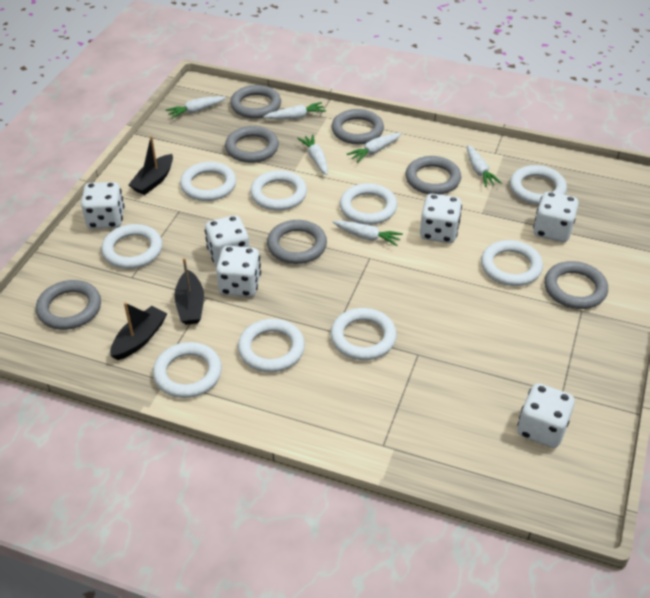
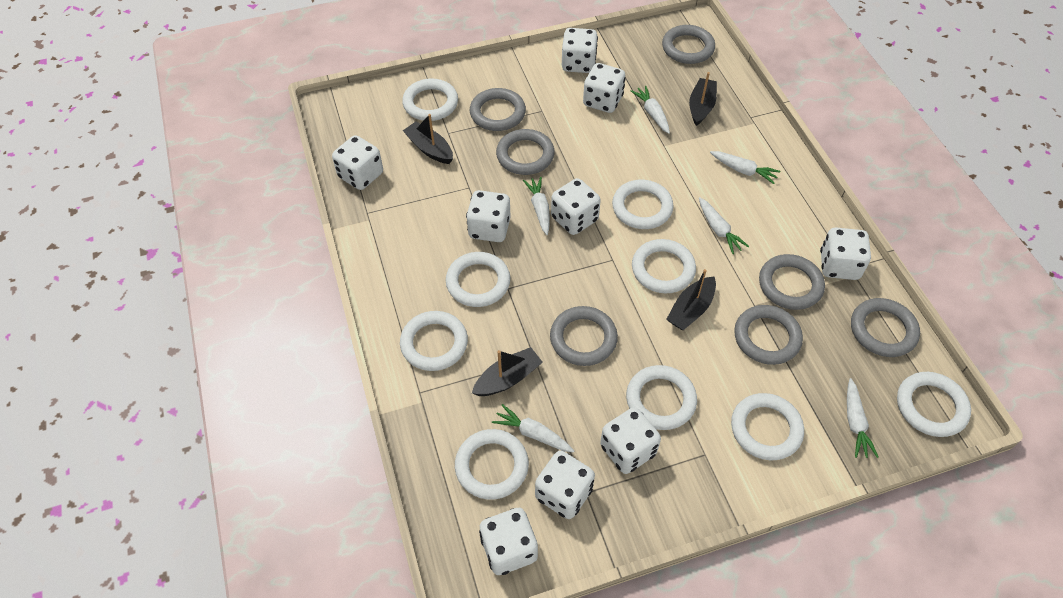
black boat: [110,302,167,360] [129,136,173,195] [174,258,204,325] = 3 -> [403,114,453,164] [472,347,543,396] [666,269,716,330] [689,72,717,126] = 4
white dice: [81,182,124,229] [205,215,249,267] [216,246,261,297] [420,194,462,243] [517,383,575,448] [533,191,579,242] = 6 -> [332,135,383,190] [466,190,510,242] [479,508,538,575] [535,451,595,519] [551,178,601,235] [562,28,598,73] [583,63,626,113] [600,407,661,474] [820,228,871,280] = 9

